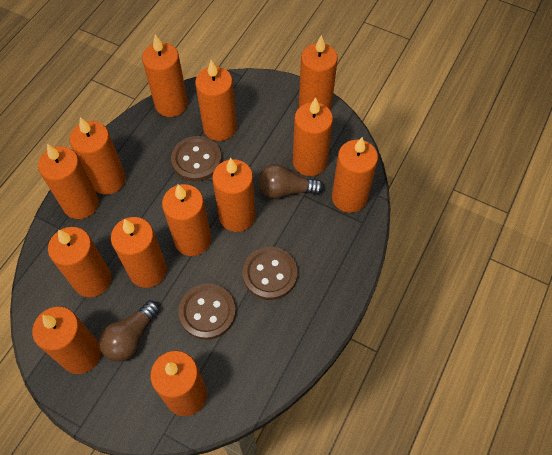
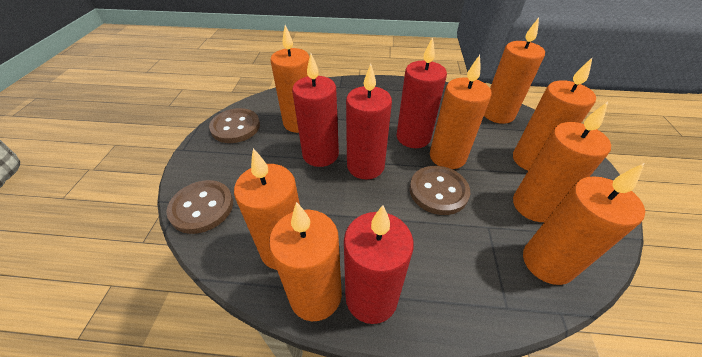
brown light bulb: [99,300,160,362] [258,164,324,198] = 2 -> none = 0
orange candle: [32,307,101,374] [38,144,99,219] [48,227,111,297] [69,117,126,195] [111,217,167,288] [142,35,188,117] [150,351,207,416] [162,184,211,256] [195,60,237,141] [212,158,255,232] [293,97,333,176] [299,35,338,110] [332,137,378,213] = 13 -> [234,148,300,270] [269,202,342,321] [270,25,310,133] [430,55,491,169] [484,18,545,124] [513,58,596,171] [513,102,611,222] [523,163,645,285] = 8
red candle: none = 0 -> [292,54,339,167] [344,205,414,324] [346,64,392,179] [397,37,447,148] = 4

